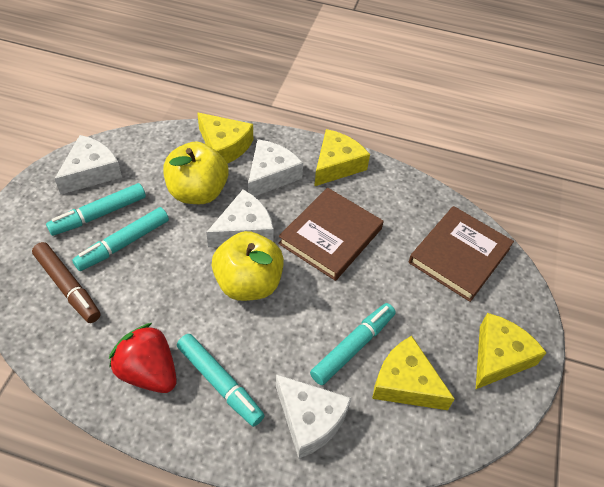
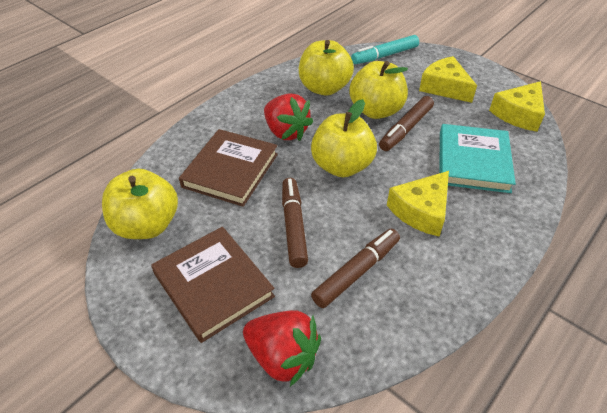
brown marker: [32,242,101,323] = 1 -> [282,178,308,268] [311,229,400,308] [379,96,434,151] = 3
red strawberry: [109,323,177,393] = 1 -> [243,310,321,386] [264,93,313,141] = 2
turquoise book: none = 0 -> [440,124,516,193] = 1
turquoise marker: [46,183,146,236] [72,207,169,271] [177,334,265,427] [310,303,396,385] = 4 -> [351,35,419,64] = 1
white cheese: [55,135,122,194] [206,190,274,247] [248,139,303,196] [276,374,351,459] = 4 -> none = 0
yellow apple: [163,141,229,204] [212,231,284,301] = 2 -> [102,169,178,239] [299,40,354,96] [311,99,377,177] [349,61,408,119] = 4
yellow cheese: [197,112,253,164] [314,129,370,186] [372,336,455,410] [476,313,547,389] = 4 -> [387,171,449,237] [419,56,477,103] [489,81,545,132] = 3

